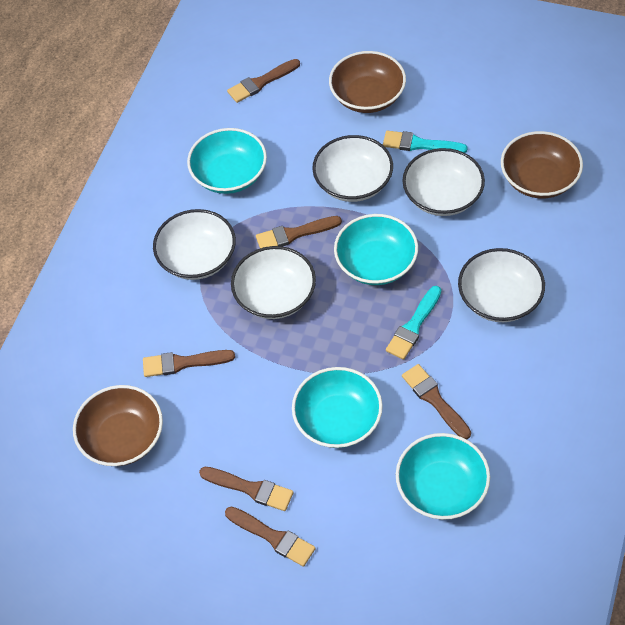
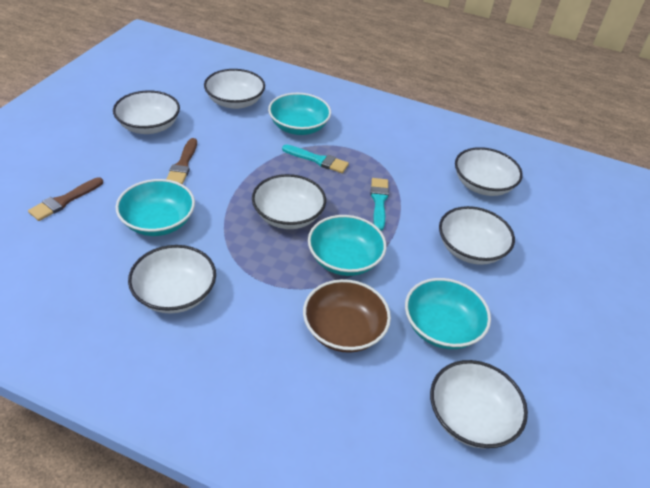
brown bowl: [73,385,163,466] [329,51,406,113] [501,131,583,198] = 3 -> [303,279,391,353] = 1
brown brush: [143,350,235,377] [199,467,294,511] [225,507,316,567] [227,59,300,103] [256,216,342,248] [402,364,471,439] = 6 -> [28,177,103,221] [166,138,197,184] = 2
white bowl: [153,209,236,280] [231,246,316,319] [312,135,393,202] [403,148,485,216] [458,248,545,322] = 5 -> [113,90,180,134] [128,245,216,314] [204,69,265,109] [252,174,326,229] [430,360,528,448] [439,206,515,265] [455,147,523,196] = 7

